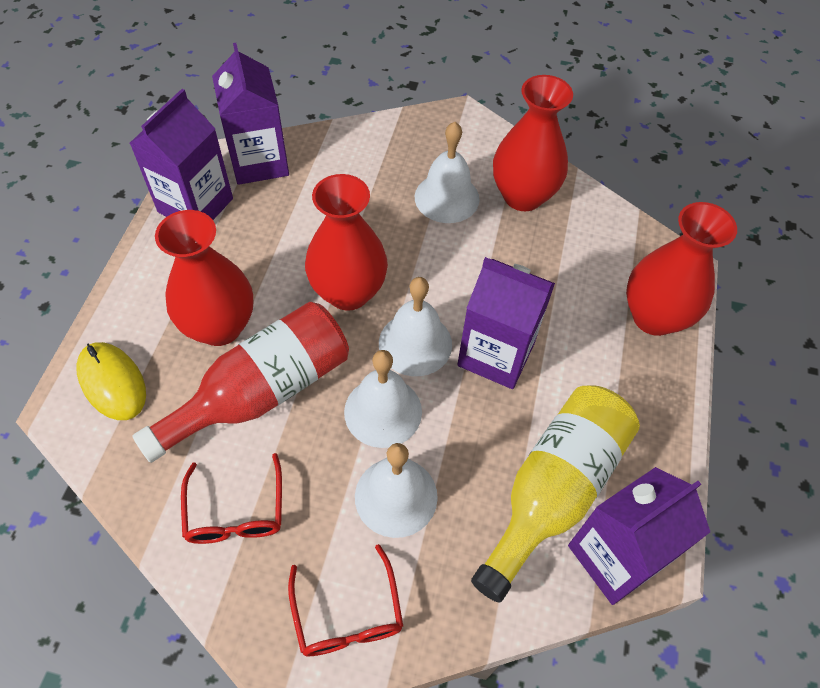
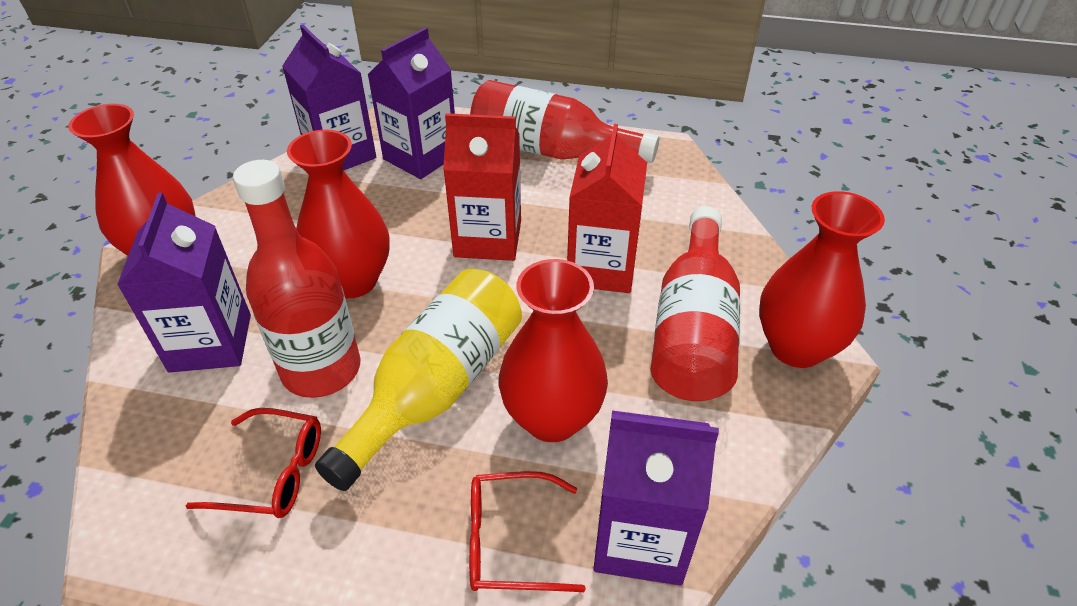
red bottle: [132,302,349,463] = 1 -> [233,160,361,398] [470,80,659,163] [650,206,740,401] = 3
red carton: none = 0 -> [443,113,521,261] [567,124,647,293] = 2
white bell: [344,350,422,448] [355,443,438,538] [379,277,452,376] [415,122,479,223] = 4 -> none = 0
yellow mouse: [76,342,146,420] = 1 -> none = 0

